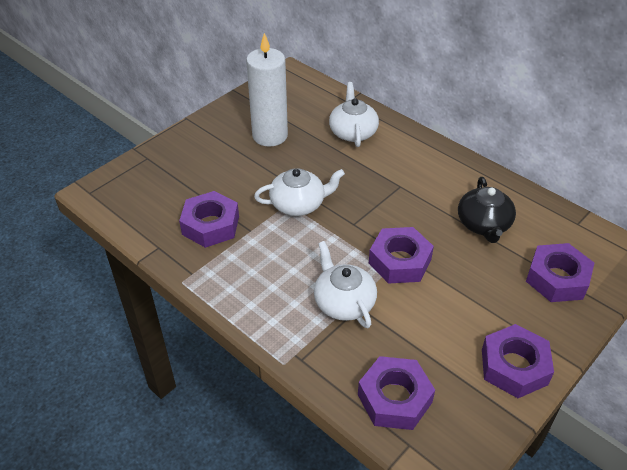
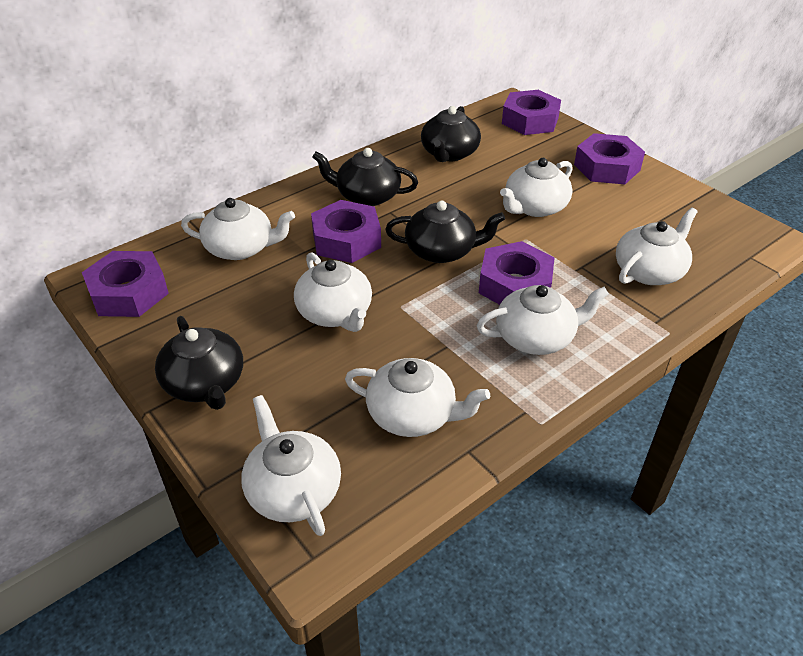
black teapot: [458,177,516,243] = 1 -> [155,316,243,410] [312,148,418,206] [385,201,505,263] [421,106,481,162] = 4
white candle: [246,33,288,147] = 1 -> none = 0
white teapot: [254,168,345,216] [314,241,377,328] [329,82,379,147] = 3 -> [181,198,295,260] [241,395,341,536] [294,252,372,332] [345,358,490,437] [476,285,609,355] [500,158,573,217] [616,207,698,285] = 7

